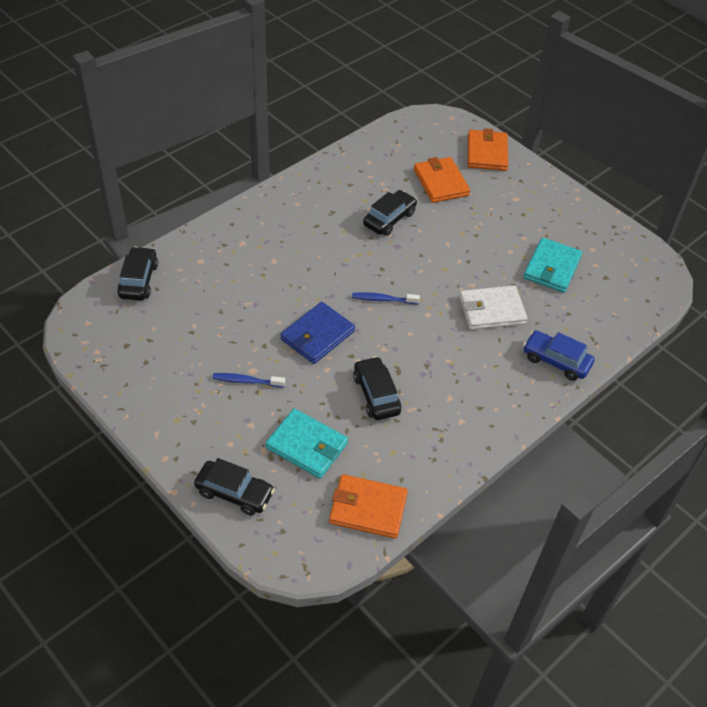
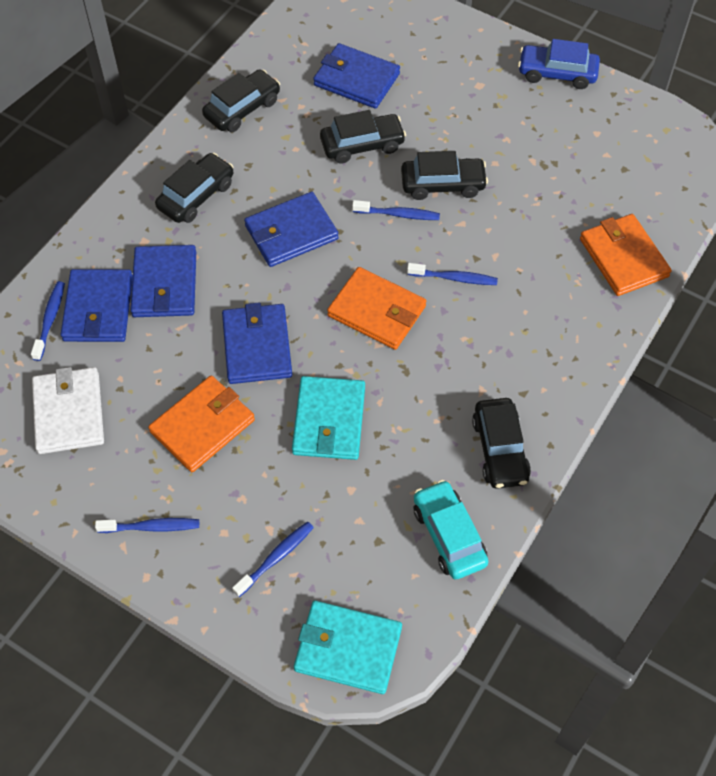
black car: [117,246,158,300] [194,458,275,516] [353,356,401,420] [363,190,417,236] = 4 -> [155,153,234,223] [202,69,280,132] [320,110,406,164] [401,151,488,200] [472,398,531,489] = 5
blue toothbrush: [212,373,285,387] [352,292,420,304] = 2 -> [31,281,65,361] [95,518,199,533] [232,522,314,597] [352,200,440,220] [407,263,498,285] = 5
blue wallet: [280,302,355,364] = 1 -> [60,269,133,342] [130,245,196,317] [222,303,292,384] [244,192,339,267] [313,43,400,109] = 5
turquoise car: none = 0 -> [414,480,488,580] = 1

